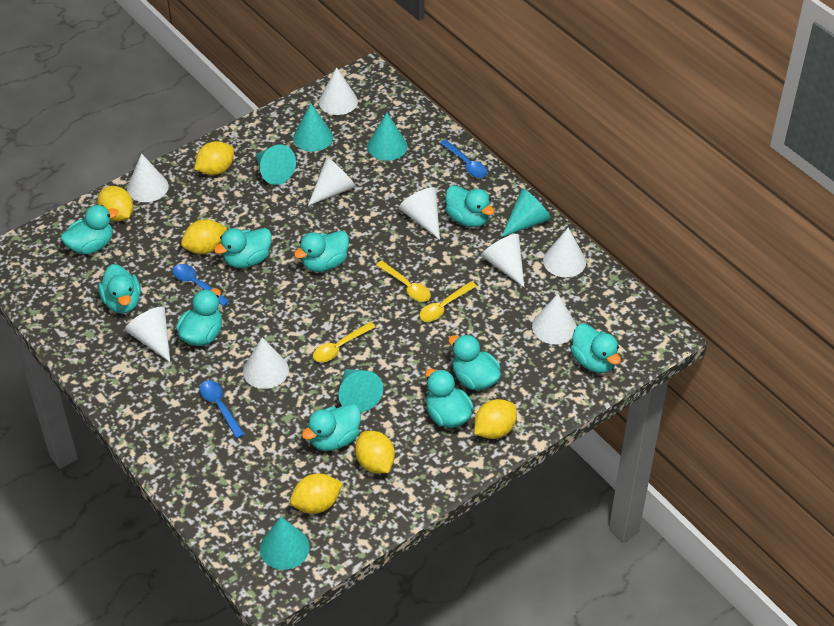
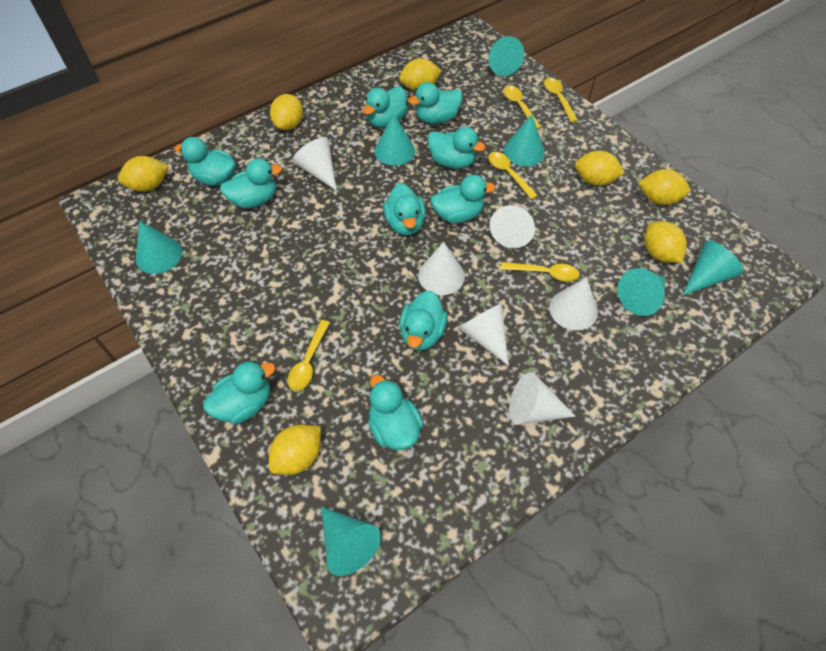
blue spoon: [172,264,229,306] [200,380,245,439] [440,140,487,178] = 3 -> none = 0
turquoise cone: [255,144,296,185] [260,517,310,570] [293,104,333,151] [338,369,383,413] [367,113,408,161] [501,188,551,237] = 6 -> [136,221,182,274] [321,507,381,576] [375,113,415,166] [489,36,524,76] [504,114,545,166] [617,268,665,316] [683,240,744,295] = 7
white cone: [125,307,170,362] [127,153,168,202] [243,338,289,389] [308,158,356,206] [319,67,358,115] [399,187,440,240] [481,234,524,287] [532,294,577,344] [543,228,586,277] = 9 -> [292,137,337,191] [418,242,465,295] [458,303,509,366] [490,205,535,248] [509,372,576,425] [549,277,598,330] = 6
yellow lemon: [97,186,133,221] [181,219,227,254] [194,141,234,175] [290,473,343,514] [355,431,395,473] [474,399,517,439] = 6 -> [118,156,169,192] [269,425,321,475] [270,94,303,130] [399,58,442,91] [575,151,625,186] [638,169,690,205] [644,221,687,263] = 7
yellow spoon: [313,322,375,362] [376,261,431,302] [420,281,477,322] = 3 -> [288,320,330,391] [488,152,538,199] [501,262,579,282] [503,86,541,129] [544,78,578,122] = 5

